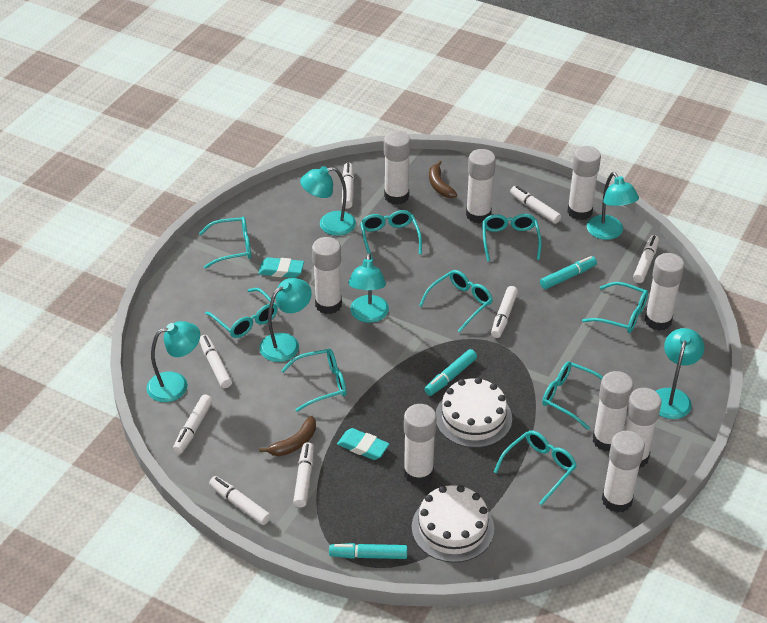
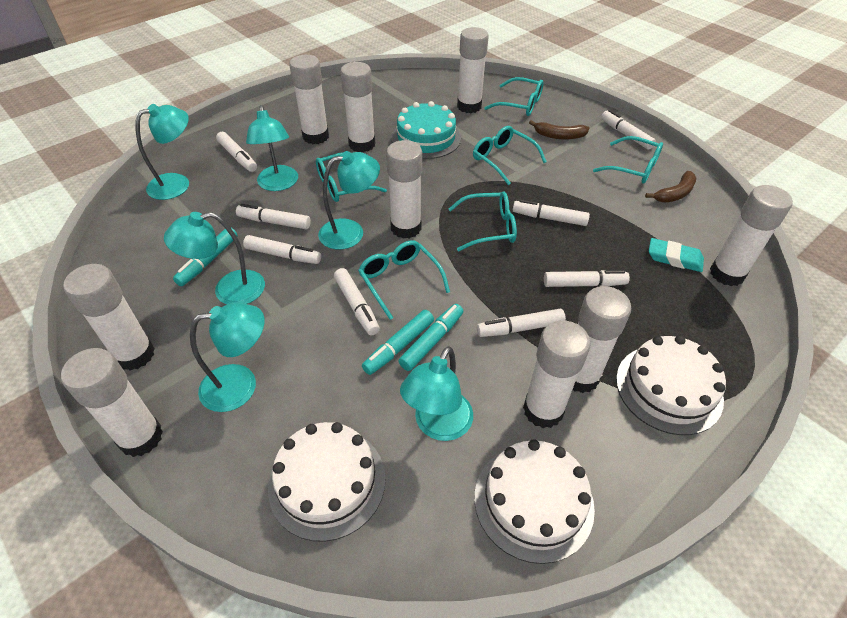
turquoise cake: none = 0 -> [392,101,461,159] = 1
turquoise eraser: [258,257,304,278] [337,428,389,460] = 2 -> [649,238,704,272] = 1
turquoise glasses: [199,217,251,269] [205,288,278,338] [281,349,346,412] [360,210,422,261] [419,270,493,332] [482,214,542,261] [494,430,577,505] [542,361,603,430] [582,282,648,333] = 9 -> [316,152,387,202] [358,240,450,320] [449,191,517,251] [473,126,546,185] [485,77,543,116] [593,136,663,184] = 6
white cake: [412,485,494,563] [436,377,512,448] = 2 -> [268,422,386,542] [474,439,595,564] [616,335,726,435] = 3

